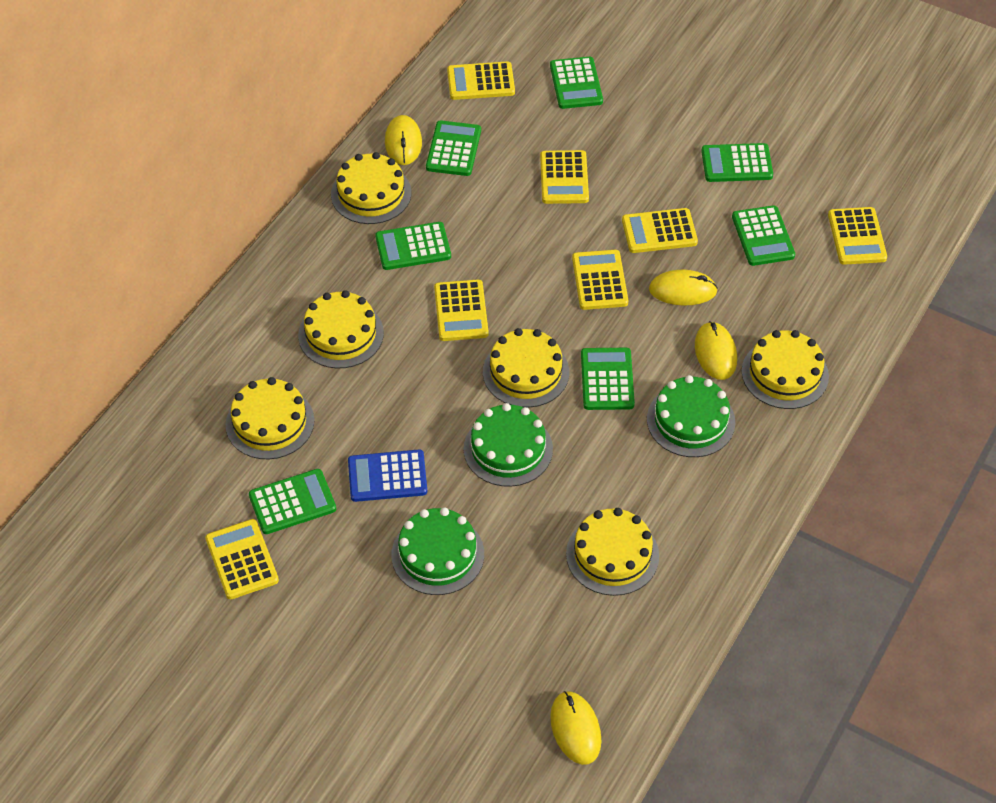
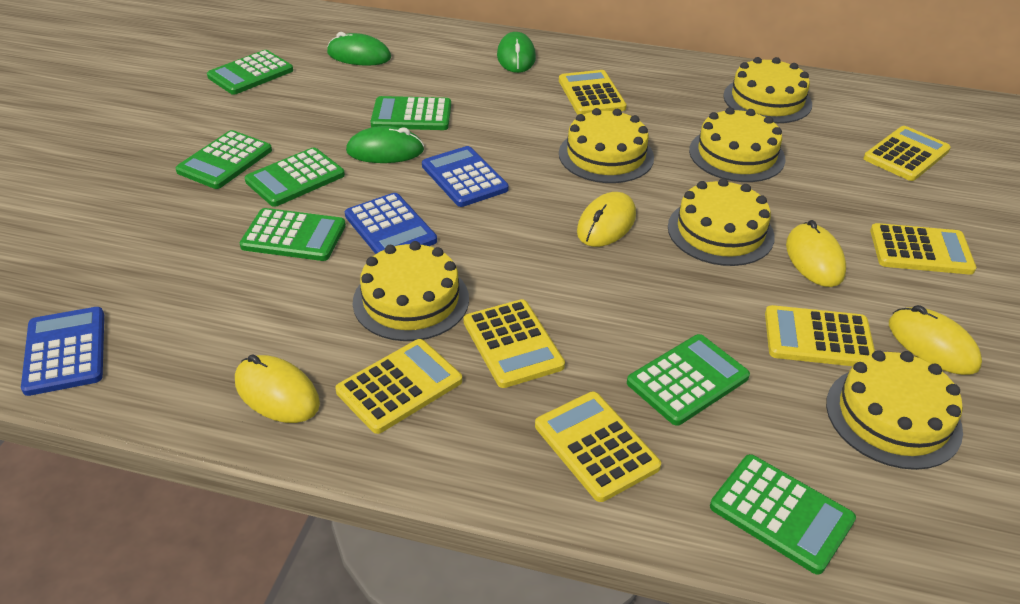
blue calculator: [348,450,427,502] = 1 -> [21,307,104,396] [345,193,437,254] [422,146,509,207] = 3
green cake: [391,507,484,595] [464,403,553,487] [647,375,735,457] = 3 -> none = 0
green mouse: none = 0 -> [327,32,391,66] [346,126,424,163] [497,32,536,73] = 3

